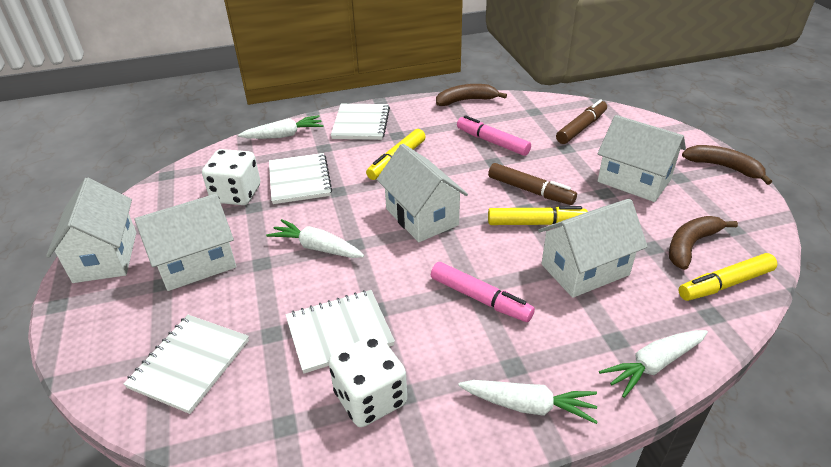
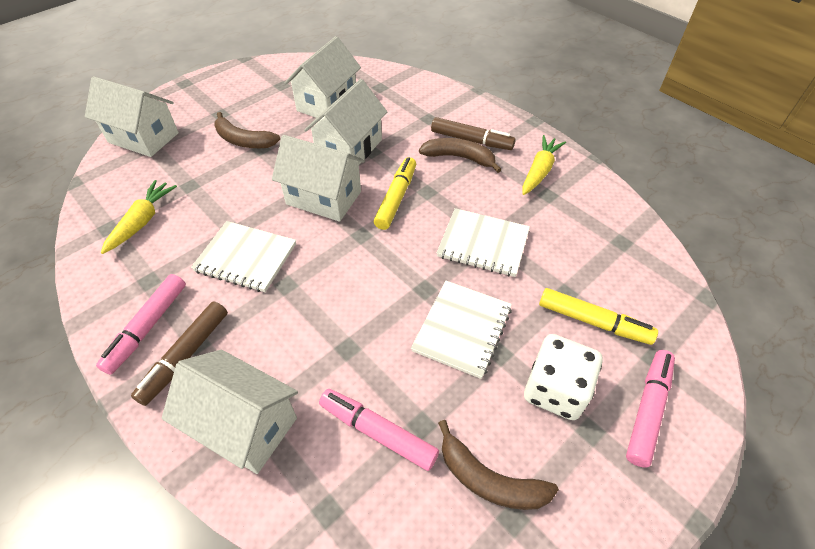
pink marker: [431,262,535,322] [457,115,531,156] = 2 -> [96,274,186,375] [319,389,439,471] [626,350,675,468] = 3
white carrot: [238,115,324,139] [266,219,364,258] [458,380,598,424] [599,330,708,398] = 4 -> none = 0
white dice: [202,149,260,205] [328,334,407,427] = 2 -> [524,334,602,420] = 1
white notebook: [124,315,249,414] [269,153,333,204] [286,290,395,374] [331,104,390,140] = 4 -> [191,221,296,292] [411,281,512,379] [437,208,530,277] = 3
yellow carrot: none = 0 -> [101,180,177,254] [522,135,566,195] = 2
yellow marker: [366,129,426,180] [488,206,588,225] [678,253,777,301] = 3 -> [374,157,416,230] [539,288,658,345] = 2

